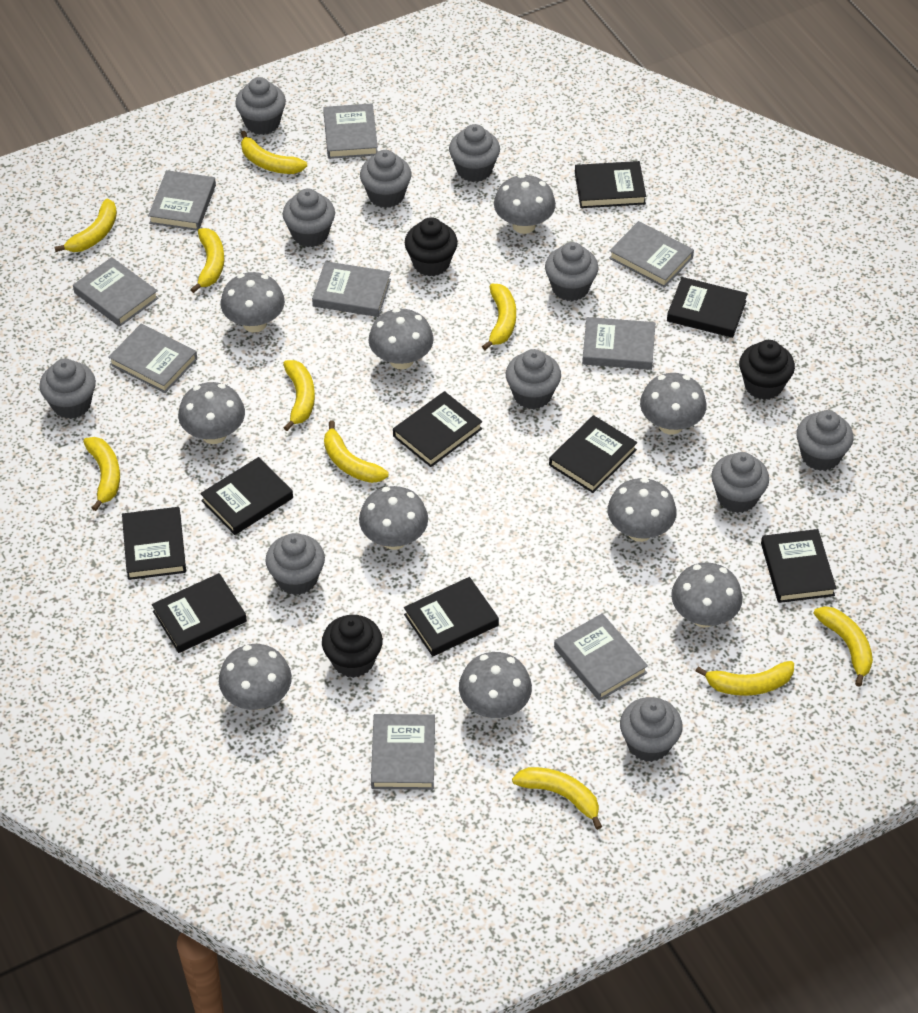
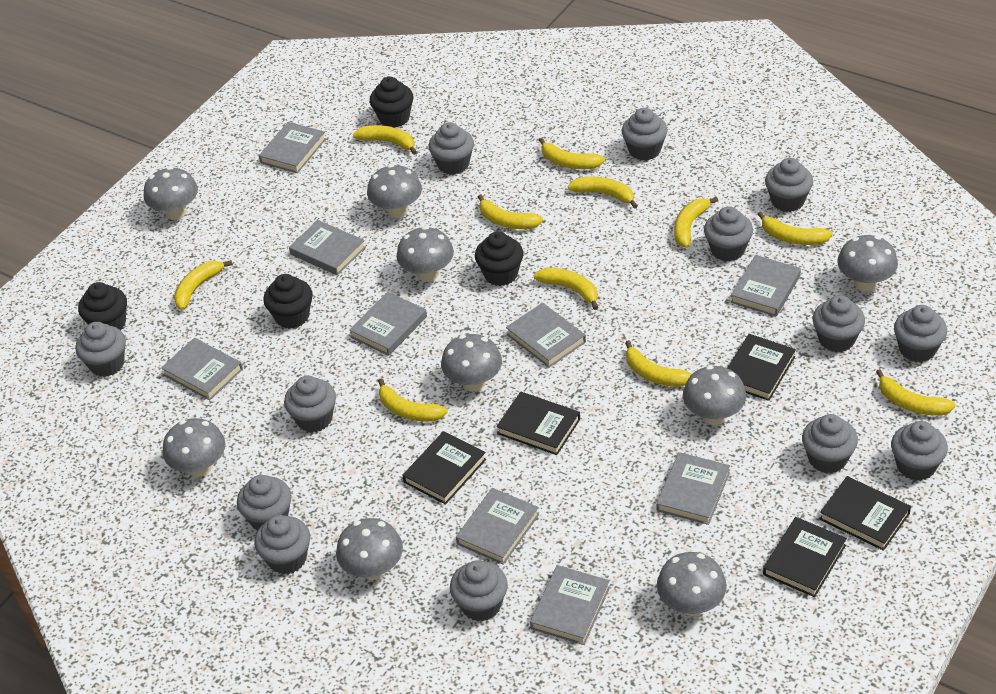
black book: [122,507,186,580] [152,573,247,653] [200,457,293,535] [393,391,482,467] [404,577,499,656] [549,415,637,493] [575,161,646,208] [667,277,748,338] [761,529,837,603] = 9 -> [402,431,486,505] [496,391,580,455] [727,334,796,401] [763,517,847,597] [819,476,911,551] = 5
black cupcake: [322,615,383,678] [405,217,458,276] [739,340,795,400] = 3 -> [78,282,127,331] [263,274,313,329] [370,77,413,128] [475,231,523,286] = 4
grey cupcake: [39,359,96,419] [235,77,286,135] [266,533,325,595] [283,189,335,247] [360,150,411,208] [449,124,500,182] [506,349,561,409] [545,242,599,301] [620,697,683,762] [711,452,769,513] [796,410,853,471] = 11 -> [76,322,126,377] [237,475,292,531] [254,515,310,574] [284,375,336,433] [429,122,474,175] [450,561,508,622] [622,108,668,160] [704,206,753,262] [765,158,813,212] [802,414,858,474] [813,295,865,353] [891,421,948,481] [894,305,947,363] = 13
grey mushroom: [178,382,245,444] [219,644,292,710] [221,272,285,333] [359,486,428,550] [368,308,434,370] [459,652,532,718] [494,174,556,234] [608,478,677,542] [640,373,707,435] [671,562,743,627] = 10 -> [144,167,198,220] [163,418,225,477] [336,518,403,580] [367,164,422,218] [396,226,454,282] [441,334,502,391] [657,552,727,616] [683,365,746,425] [837,235,898,291] = 9
yellow banana: [54,199,117,252] [83,437,120,511] [190,228,224,293] [241,131,307,174] [283,360,315,431] [324,420,389,483] [482,284,516,350] [512,767,602,830] [696,661,794,696] [813,606,873,687] = 10 -> [174,260,233,310] [353,125,417,155] [378,378,448,422] [478,194,543,229] [534,268,598,310] [539,138,605,169] [568,177,638,209] [625,340,692,387] [674,197,718,248] [757,211,833,245] [876,369,956,416] = 11

